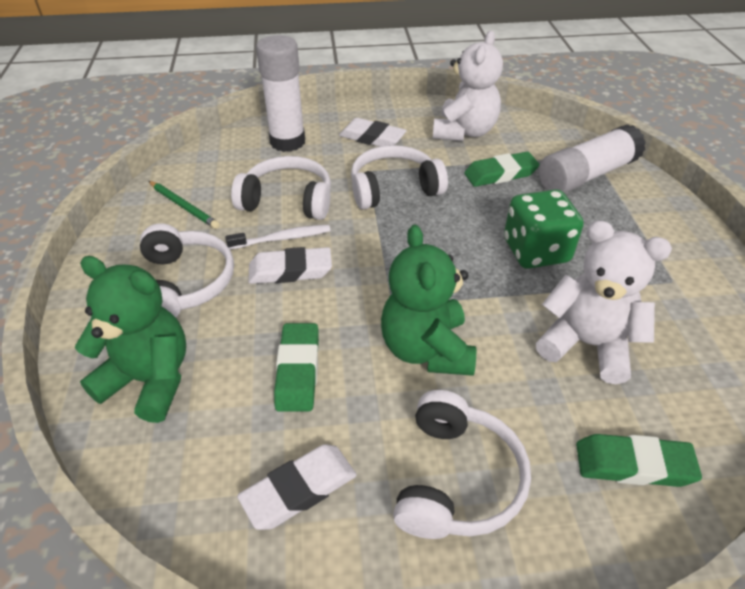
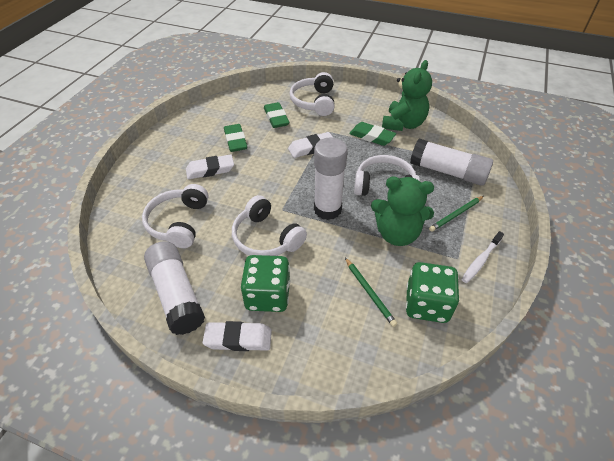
green dice: [504,189,584,269] = 1 -> [241,255,290,312] [406,262,459,323] = 2
green pencil: [149,181,220,229] = 1 -> [345,258,397,327] [429,196,484,232] = 2
white glue stick: [256,35,305,152] [538,124,646,193] = 2 -> [144,241,205,335] [314,137,348,220] [410,138,493,186] = 3
white teddy bear: [433,31,503,141] [536,220,672,384] = 2 -> none = 0

